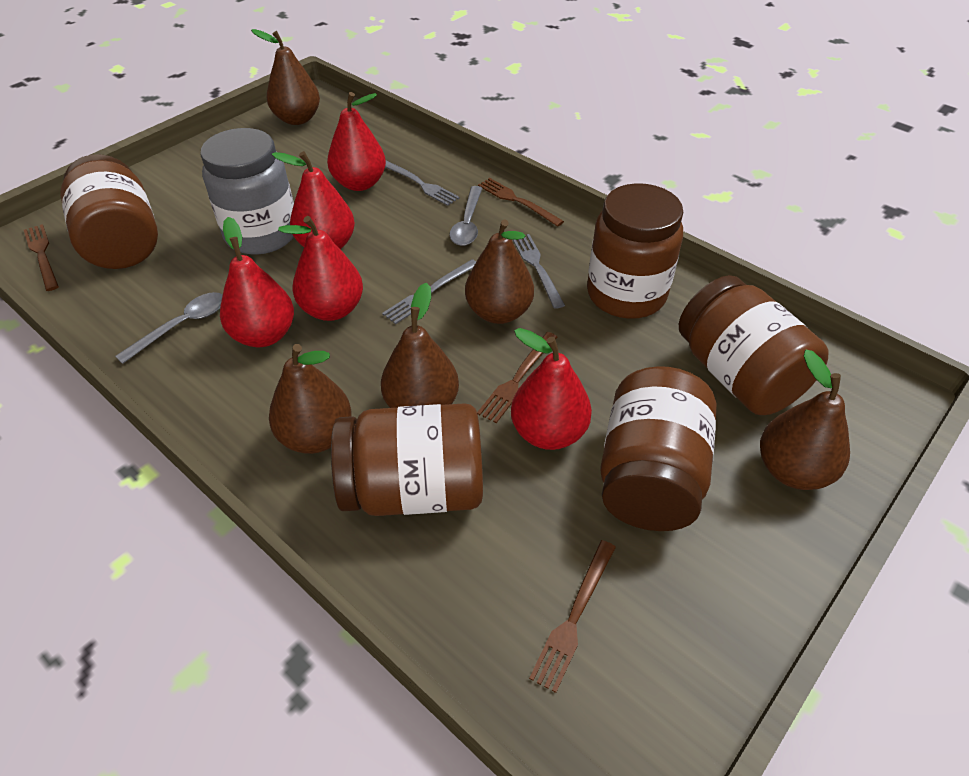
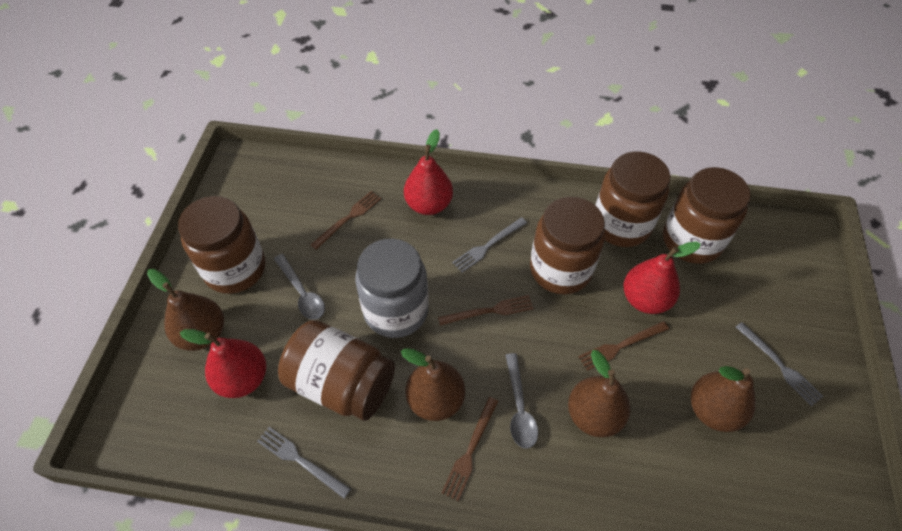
brown pear: [251,29,320,125] [269,344,352,454] [381,283,459,408] [465,220,534,324] [760,350,850,490] = 5 -> [147,269,224,351] [401,348,465,421] [568,350,630,437] [691,366,756,432] = 4
red pear: [220,217,294,347] [272,151,355,249] [278,216,363,321] [327,92,386,191] [511,328,592,450] = 5 -> [180,329,266,398] [404,129,453,215] [624,242,701,314] = 3

